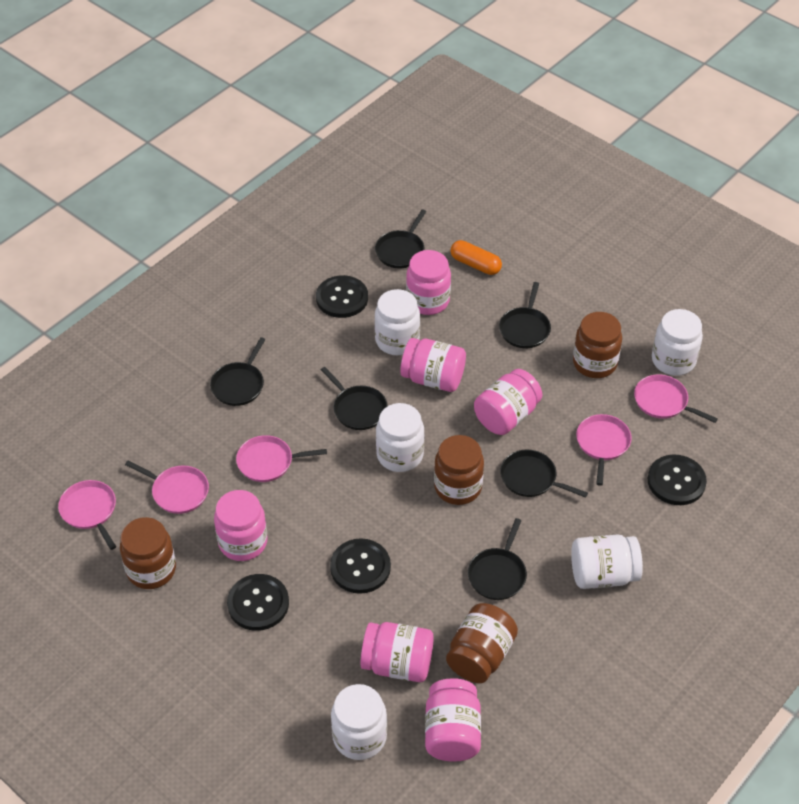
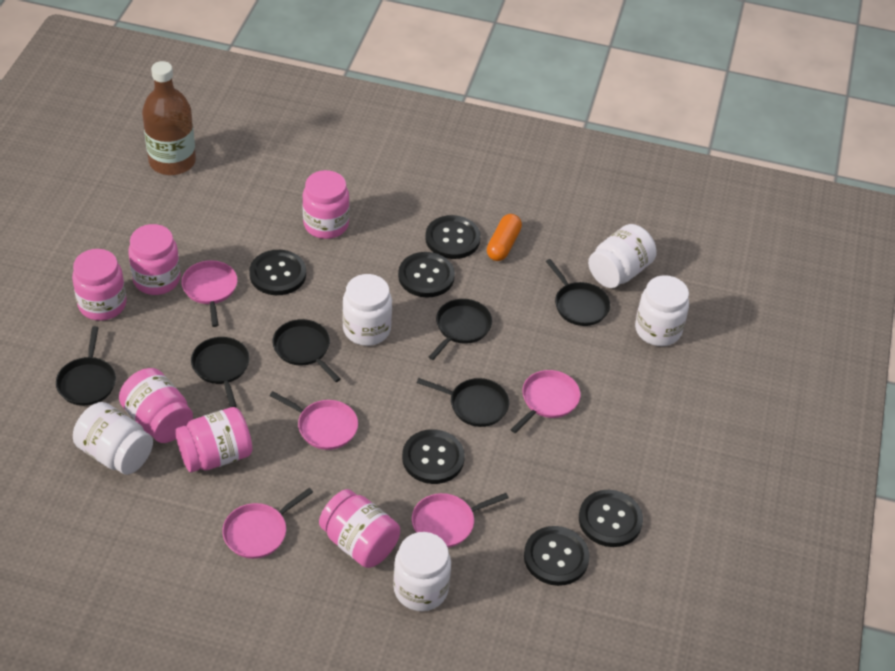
black button: [227,574,289,631] [316,275,368,318] [330,538,391,594] [648,454,707,505] = 4 -> [249,250,306,295] [398,252,455,297] [402,429,465,484] [425,215,481,259] [524,526,590,586] [579,490,643,547] = 6
brown bottle: none = 0 -> [142,61,196,175] = 1
brown jar: [120,517,176,589] [434,435,484,505] [446,603,518,683] [573,312,622,378] = 4 -> none = 0

